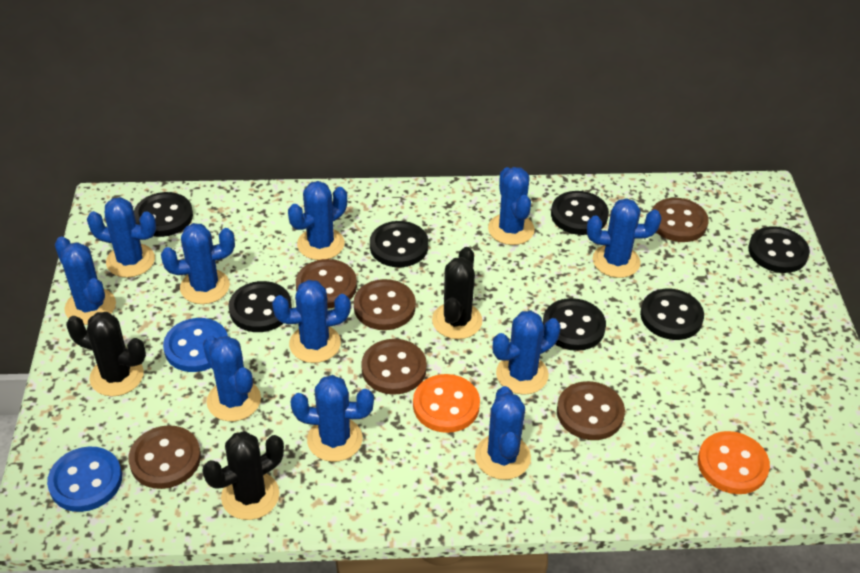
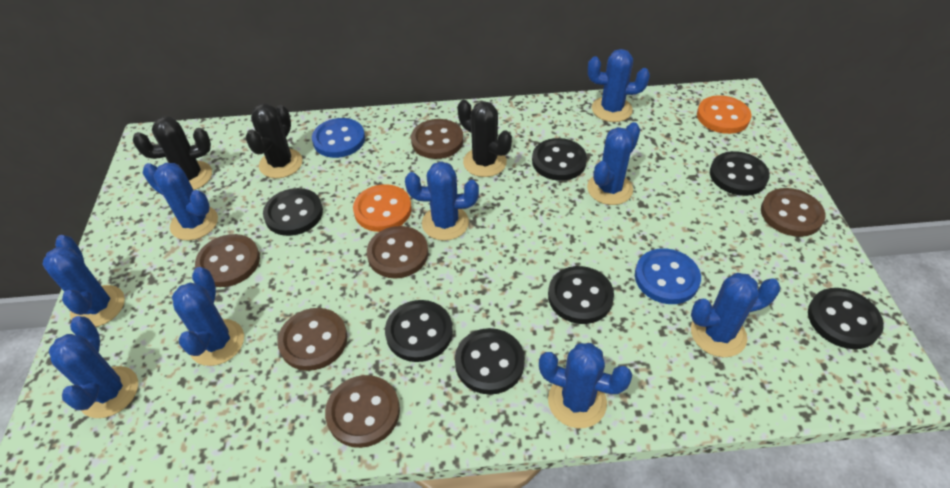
blue cactus: [55,236,116,325] [87,197,156,278] [161,223,235,304] [203,336,261,421] [272,280,351,363] [288,181,347,260] [290,375,374,462] [475,386,531,480] [488,167,535,245] [492,311,561,395] [587,198,661,278] = 11 -> [42,235,125,327] [49,316,138,418] [143,163,218,241] [172,267,244,366] [405,161,479,241] [539,343,632,428] [587,122,640,205] [588,49,650,122] [691,273,780,357] = 9

